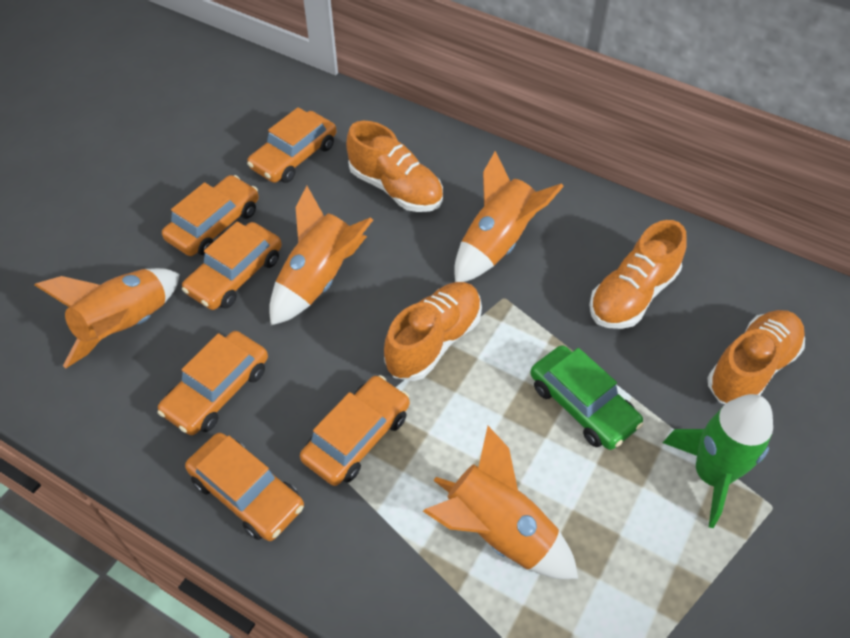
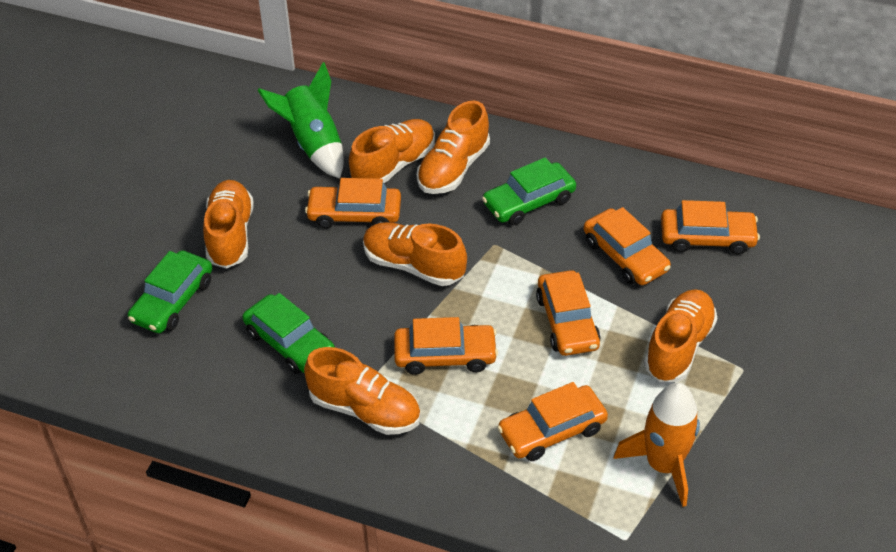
green car: [530,345,644,450] = 1 -> [128,250,212,333] [242,293,335,374] [482,158,576,225] = 3
orange rocket: [35,268,180,369] [269,186,373,325] [423,426,578,579] [454,151,564,282] = 4 -> [613,383,700,507] = 1
orange shoe: [346,121,443,212] [384,282,482,381] [589,220,687,329] [707,310,805,404] = 4 -> [203,180,254,269] [304,347,421,435] [349,119,435,183] [363,222,467,286] [417,101,490,194] [644,289,717,382] = 6

